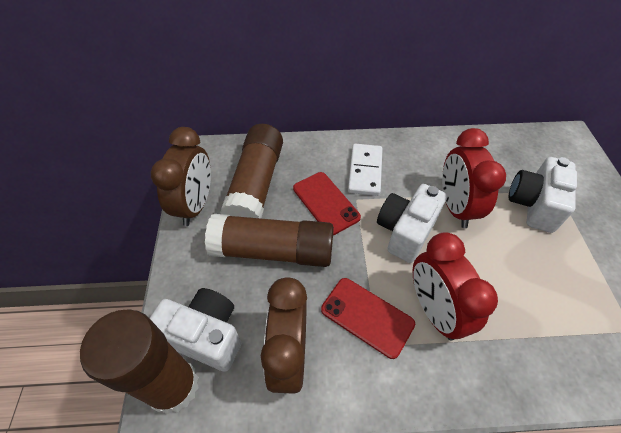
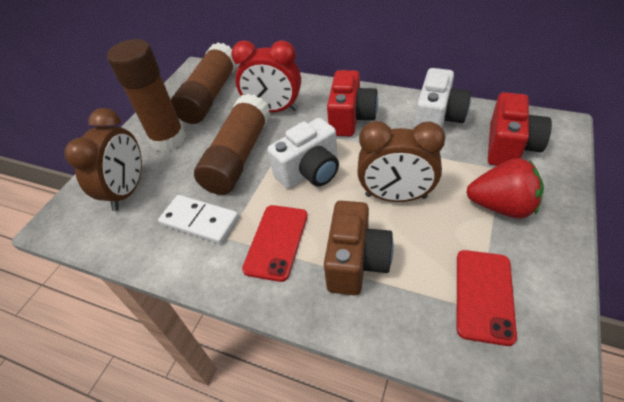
brown camera: none = 0 -> [324,201,394,295] = 1
red camera: none = 0 -> [327,70,378,136] [488,92,552,166] = 2
red clock: [413,232,498,340] [442,128,506,228] = 2 -> [231,40,301,112] = 1
red strawberry: none = 0 -> [466,158,544,219] = 1
white camera: [149,288,241,372] [377,184,447,263] [509,157,577,233] = 3 -> [268,118,339,189] [414,68,471,128] = 2

